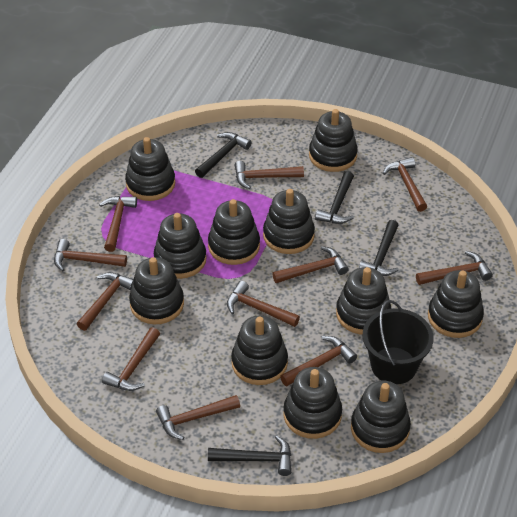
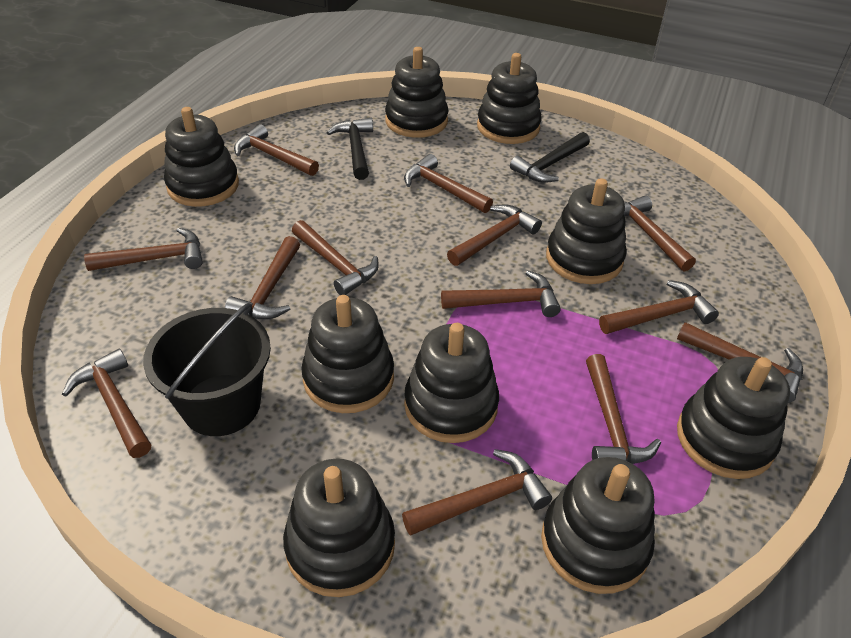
black hammer: [195,132,252,178] [208,436,291,476] [315,171,354,224] [359,220,399,276] = 4 -> [327,118,373,180] [510,132,590,183] = 2
black stacking toy: [125,137,175,201] [129,257,184,324] [154,213,207,279] [208,199,260,265] [231,315,288,385] [263,189,315,254] [284,367,342,439] [309,109,358,172] [336,267,391,334] [351,381,411,453] [428,270,484,338] = 11 -> [164,107,239,207] [283,459,395,597] [301,295,394,413] [385,47,449,138] [404,323,499,443] [477,53,542,144] [541,457,655,594] [546,178,627,284] [677,357,790,479] = 9
brown hammer: [54,239,127,271] [77,272,134,331] [99,196,137,252] [102,327,160,391] [156,395,240,440] [227,281,300,327] [235,161,304,189] [272,246,349,283] [280,336,357,386] [383,157,427,212] [416,251,493,285] = 11 -> [62,349,151,458] [84,228,203,271] [225,236,300,319] [234,124,319,176] [292,220,379,295] [402,449,552,536] [404,154,493,213] [441,270,561,317] [447,204,542,266] [586,354,661,464] [599,280,719,334] [624,195,696,272] [677,322,803,403] = 13

